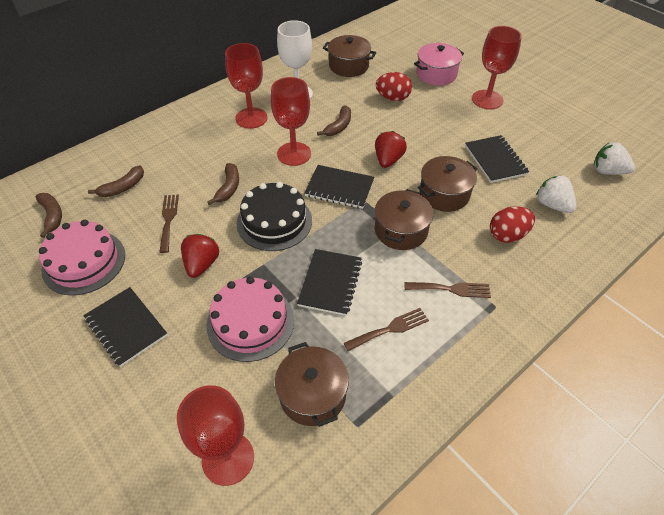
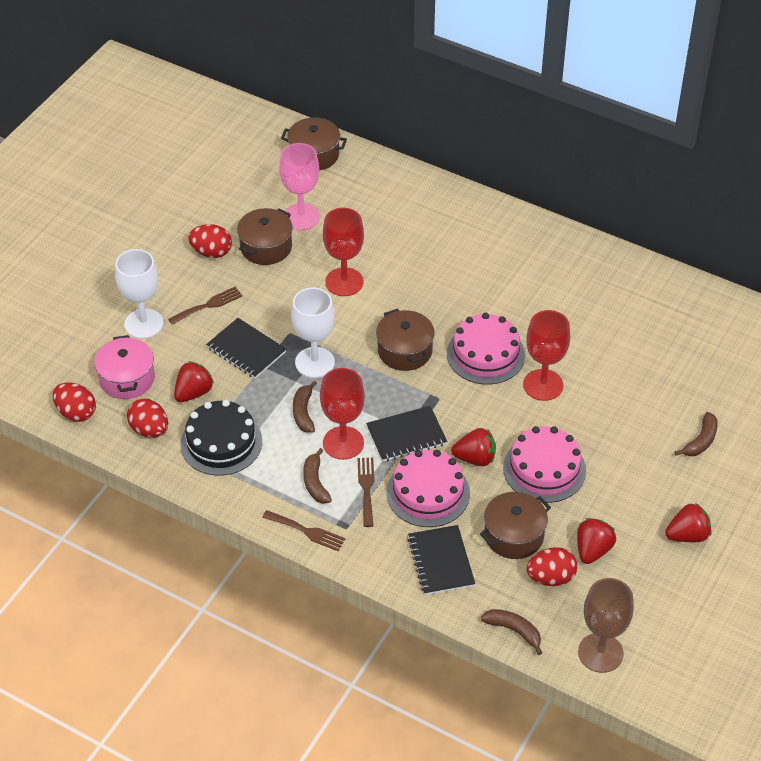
black notebook: [83,287,168,367] [297,249,362,316] [304,165,374,209] [465,135,529,183] = 4 -> [206,318,286,379] [366,406,447,462] [408,525,475,595] = 3
brown goblet: none = 0 -> [578,578,634,673] = 1
pink cake: [39,220,125,295] [207,276,294,362] = 2 -> [386,450,470,527] [447,313,525,384] [503,426,586,503] = 3
pink goblet: none = 0 -> [279,143,320,230] = 1
red egg: [376,72,412,101] [490,206,535,243] = 2 -> [53,383,96,422] [127,399,168,438] [188,224,232,258] [527,547,577,586] = 4
red goblet: [177,385,254,486] [225,43,267,129] [271,77,311,166] [472,26,522,110] = 4 -> [320,368,365,460] [323,208,364,296] [523,310,570,401] = 3
red strawberry: [181,234,219,278] [375,131,407,168] = 2 -> [174,361,214,402] [451,428,496,466] [577,518,616,564] [665,503,712,542] = 4
white goblet: [277,20,313,99] = 1 -> [115,249,163,339] [291,288,335,378] = 2
white strawberry: [536,175,576,213] [594,142,635,175] = 2 -> none = 0

